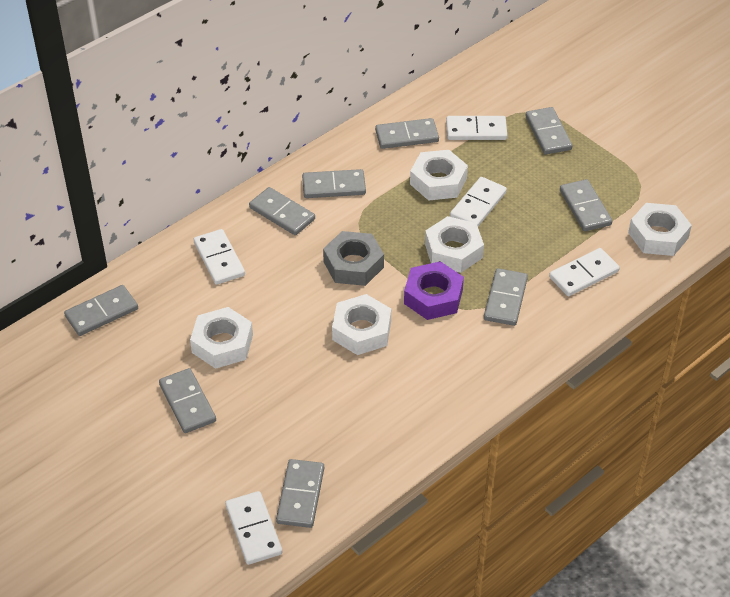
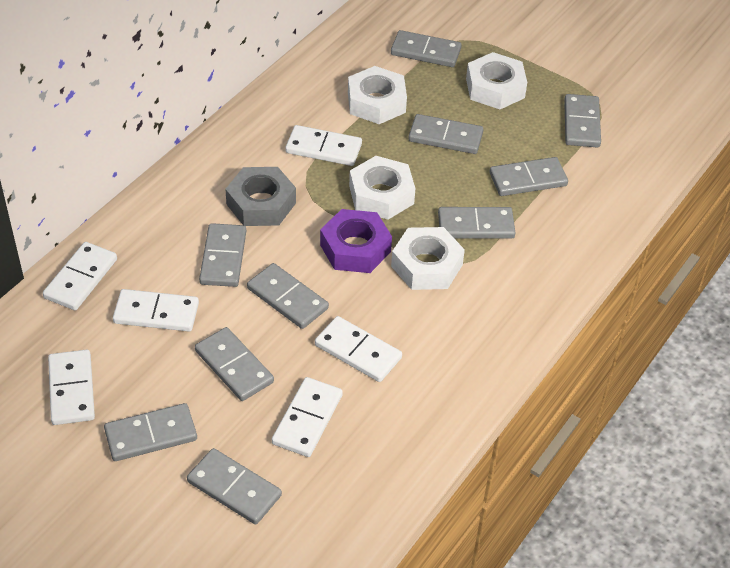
grey domino: [64,285,138,336] [159,368,216,433] [249,187,315,235] [276,459,324,528] [302,169,366,198] [375,118,439,149] [484,268,528,326] [525,107,572,155] [560,179,612,231] = 9 -> [104,403,197,461] [187,448,282,524] [195,327,274,401] [199,223,246,287] [247,263,329,329] [391,30,462,67] [408,114,483,154] [438,207,515,239] [489,157,568,196] [564,94,601,148] = 10
white domino: [194,229,245,285] [225,491,282,565] [446,116,507,140] [450,177,507,226] [549,248,620,296] = 5 -> [43,242,117,310] [48,350,95,425] [113,289,199,331] [272,377,343,457] [285,125,362,166] [315,316,402,382] = 6
white nut: [190,307,253,369] [332,294,391,355] [410,150,468,201] [425,216,484,273] [628,203,692,256] = 5 -> [348,66,407,124] [349,156,415,220] [391,227,465,290] [466,52,527,109] = 4

